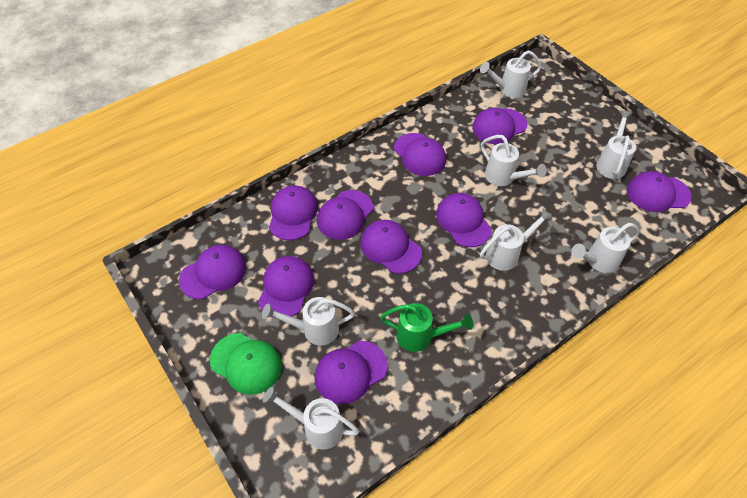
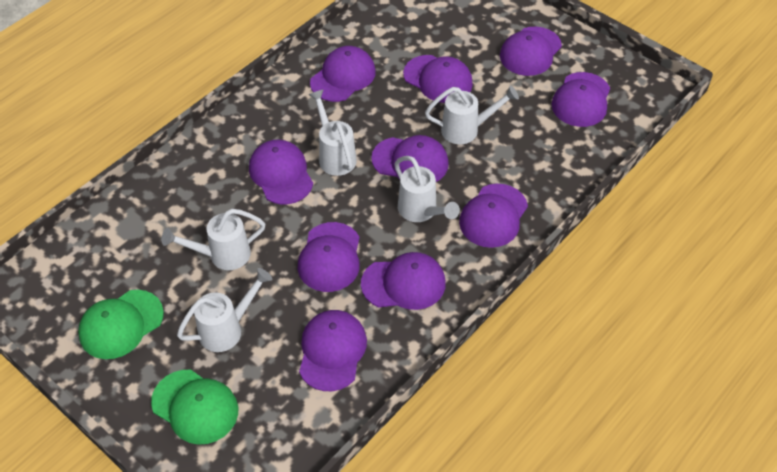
green cap: [210,333,282,395] = 1 -> [78,290,164,359] [151,370,238,445] = 2
green watering can: [380,303,473,352] = 1 -> none = 0
white watering can: [262,297,355,346] [263,387,359,449] [480,50,542,98] [480,209,553,271] [481,135,547,186] [571,223,639,273] [596,111,636,179] = 7 -> [161,209,265,270] [177,268,272,352] [308,89,357,176] [394,156,460,222] [425,86,519,144] = 5

